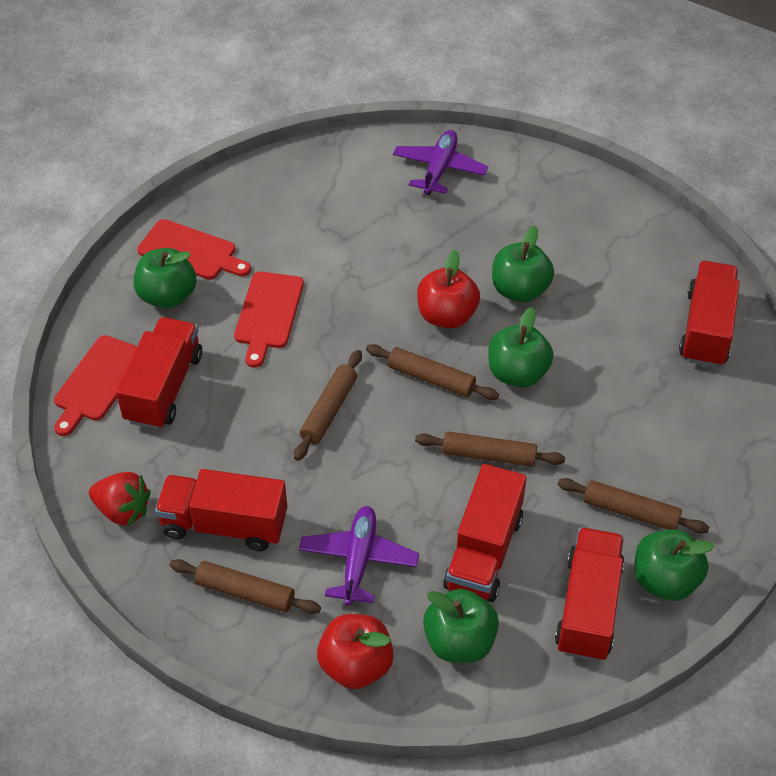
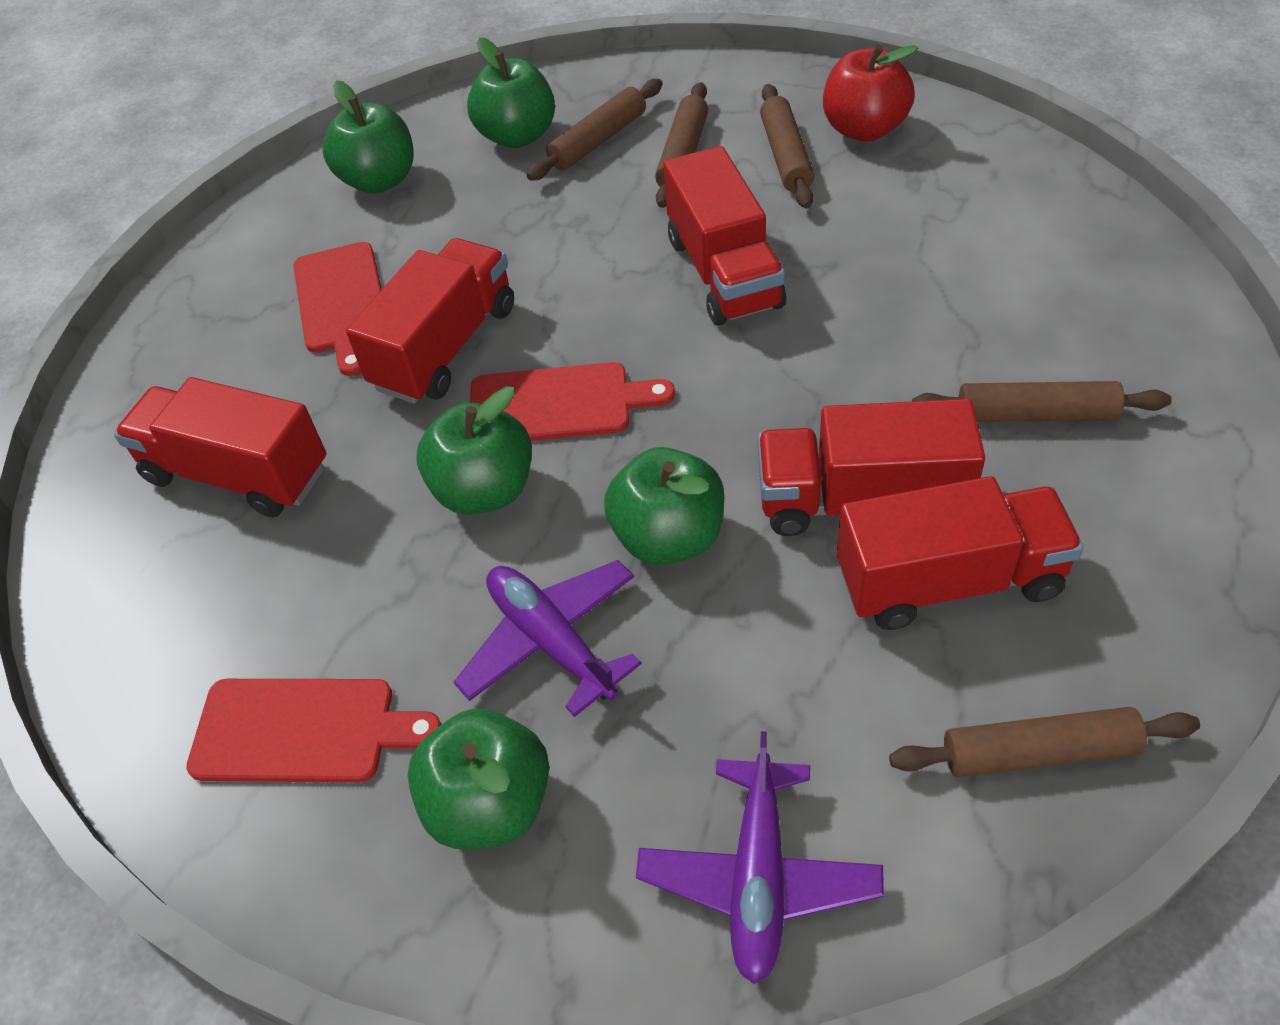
red apple: [317,614,394,689] [417,250,480,328] = 2 -> [823,44,918,141] = 1
red strawberry: [89,472,151,526] = 1 -> none = 0

